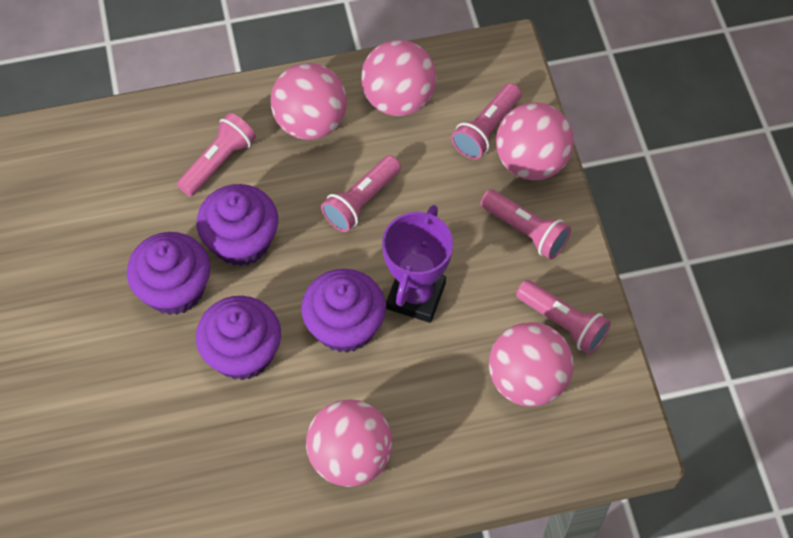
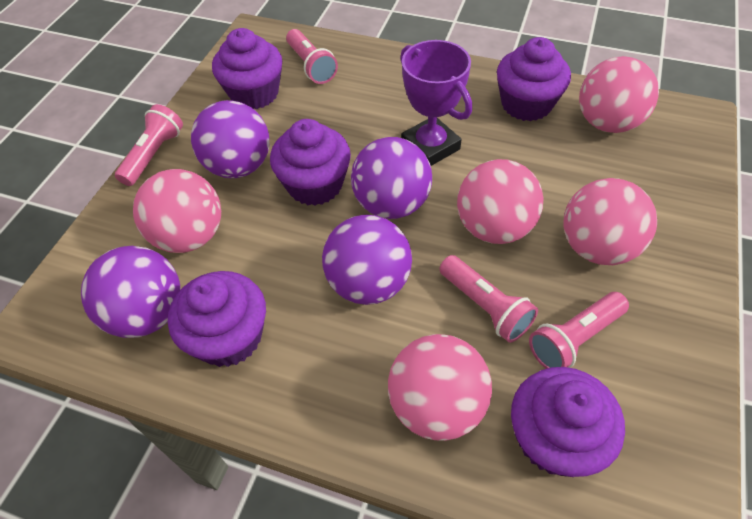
pink flashlight: [177,113,256,197] [321,155,401,232] [451,83,522,159] [481,189,571,259] [516,280,611,354] = 5 -> [115,104,183,186] [286,29,338,84] [439,255,538,343] [529,292,629,369] = 4
purple ball: none = 0 -> [81,246,181,338] [191,100,269,178] [322,215,412,305] [351,137,432,219] = 4
purple cupcake: [127,232,210,315] [196,296,281,380] [197,184,278,266] [301,269,386,353] = 4 -> [168,271,266,367] [212,28,282,109] [270,119,351,206] [497,37,571,121] [511,367,625,477] = 5

